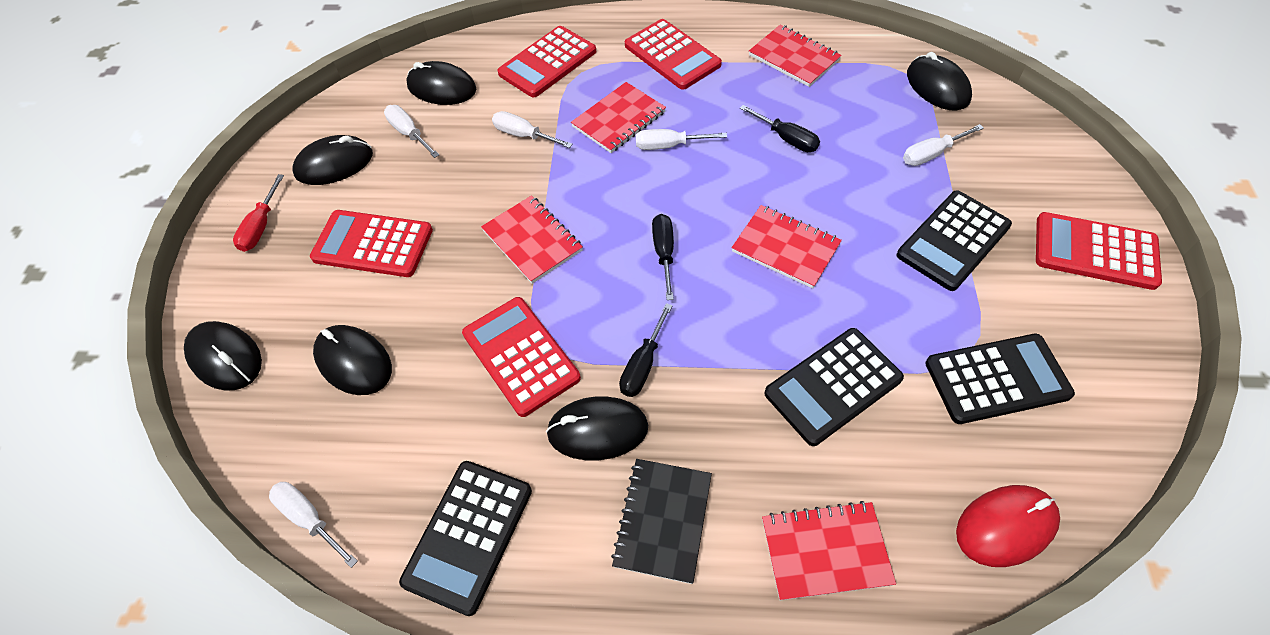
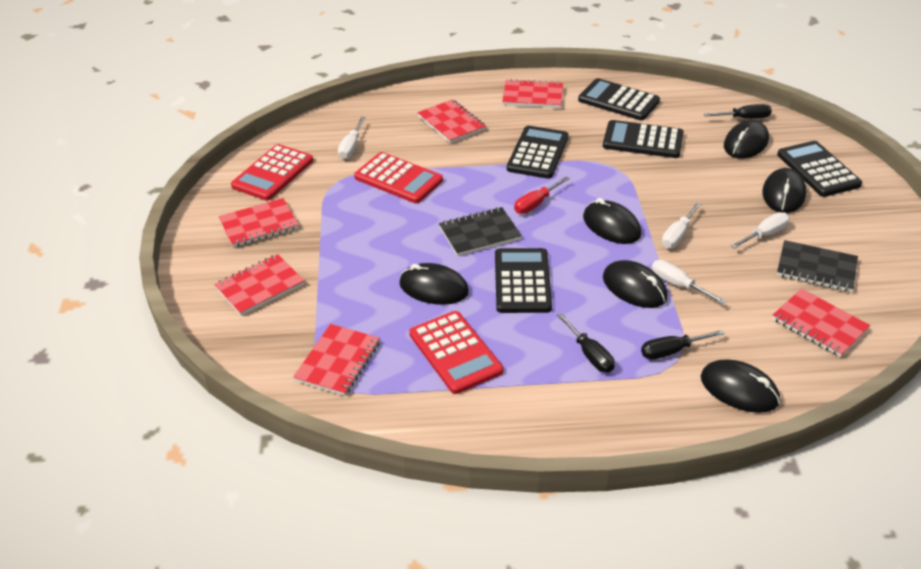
black calculator: [399,461,532,616] [764,328,904,446] [897,190,1012,291] [925,334,1075,424] = 4 -> [495,248,552,313] [507,126,568,179] [578,78,660,120] [603,120,684,158] [777,141,862,197] = 5
black notebook: [611,459,712,584] = 1 -> [439,207,522,256] [777,240,858,292] = 2
red calculator: [310,210,433,277] [462,297,581,417] [497,26,596,97] [625,19,722,90] [1036,212,1162,290] = 5 -> [231,144,313,201] [354,152,443,203] [409,311,503,394] = 3
red mouse: [956,485,1060,567] = 1 -> none = 0
red notebook: [481,195,583,284] [571,82,666,153] [731,205,842,288] [749,24,842,87] [762,501,896,600] = 5 -> [214,254,305,316] [218,198,299,248] [293,324,380,396] [417,99,486,143] [502,79,563,108] [772,289,870,357] = 6
white screwdriver: [269,482,358,568] [384,105,439,158] [492,111,573,148] [636,129,727,150] [903,124,984,166] = 5 -> [338,117,366,159] [651,260,726,304] [662,202,701,248] [731,212,790,249] = 4

